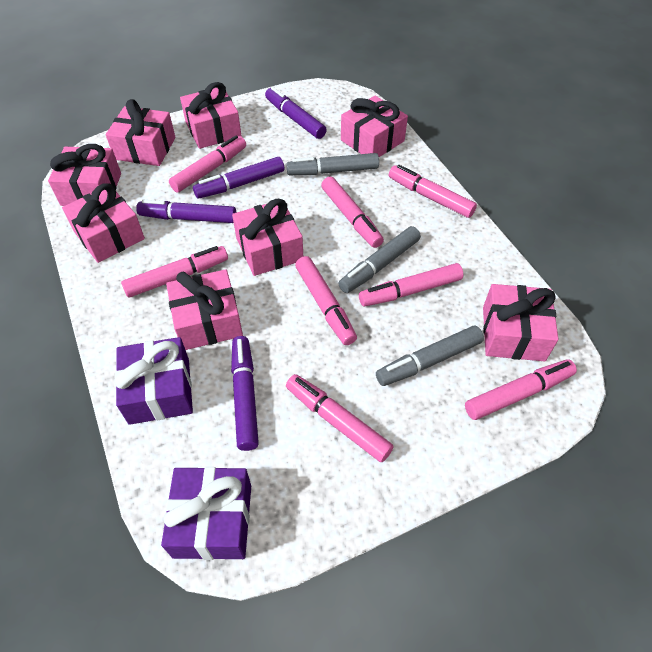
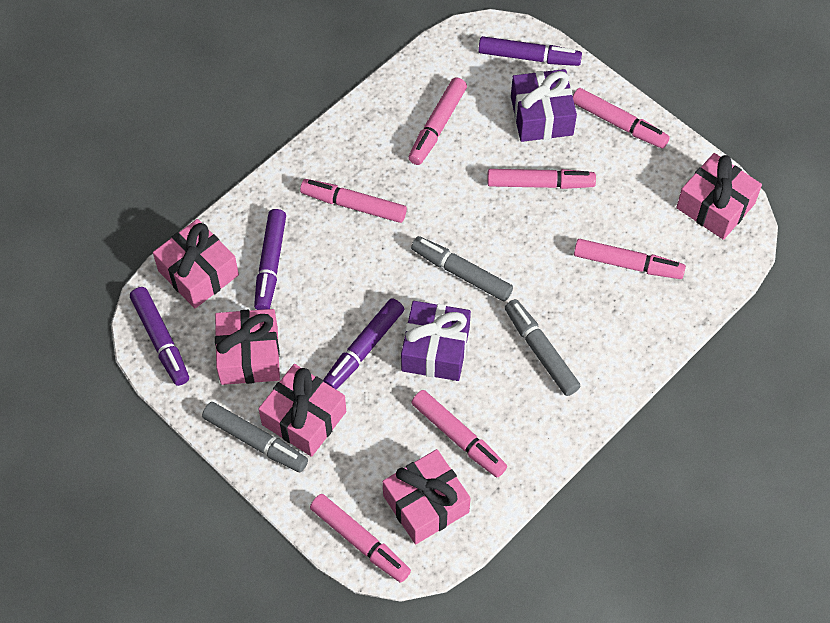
pink gift: [48,144,121,206] [62,183,145,263] [106,99,175,166] [166,269,243,350] [180,82,242,149] [232,199,303,276] [341,96,408,157] [483,284,559,361] = 8 -> [153,219,239,308] [215,309,280,385] [258,364,346,457] [382,449,471,544] [676,153,762,240] = 5
pink marker: [121,246,228,298] [169,136,246,192] [286,374,394,462] [295,256,357,345] [321,177,384,248] [359,263,463,307] [389,165,477,218] [465,360,577,420] = 8 -> [300,179,407,223] [310,494,411,583] [408,77,467,165] [411,390,507,477] [487,169,596,189] [573,88,670,149] [574,239,686,279] = 7

